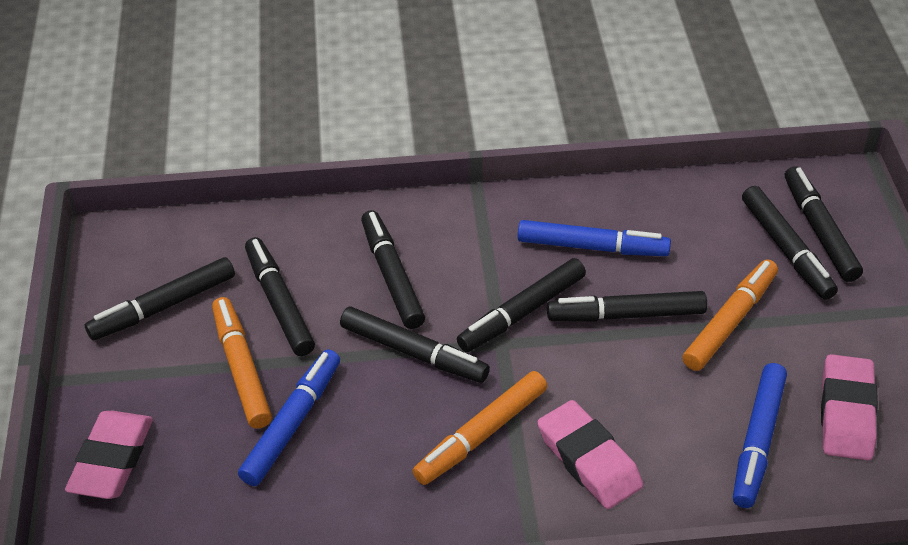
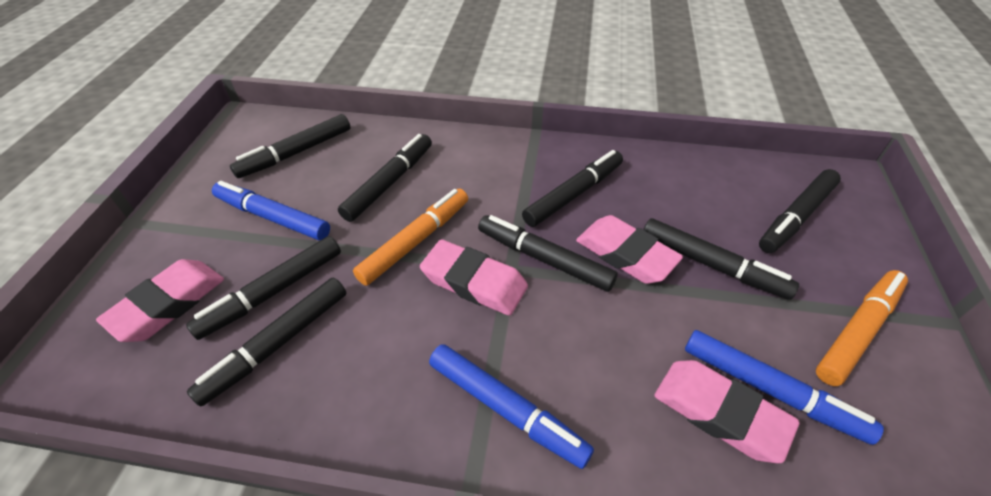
orange marker: [212,297,272,429] [413,371,547,485] [682,260,778,371] = 3 -> [353,189,468,286] [816,270,908,386] = 2
pink eraser: [65,411,153,499] [537,400,643,509] [821,354,878,461] = 3 -> [96,259,224,342] [420,239,528,316] [576,215,683,284] [654,360,800,463] = 4

